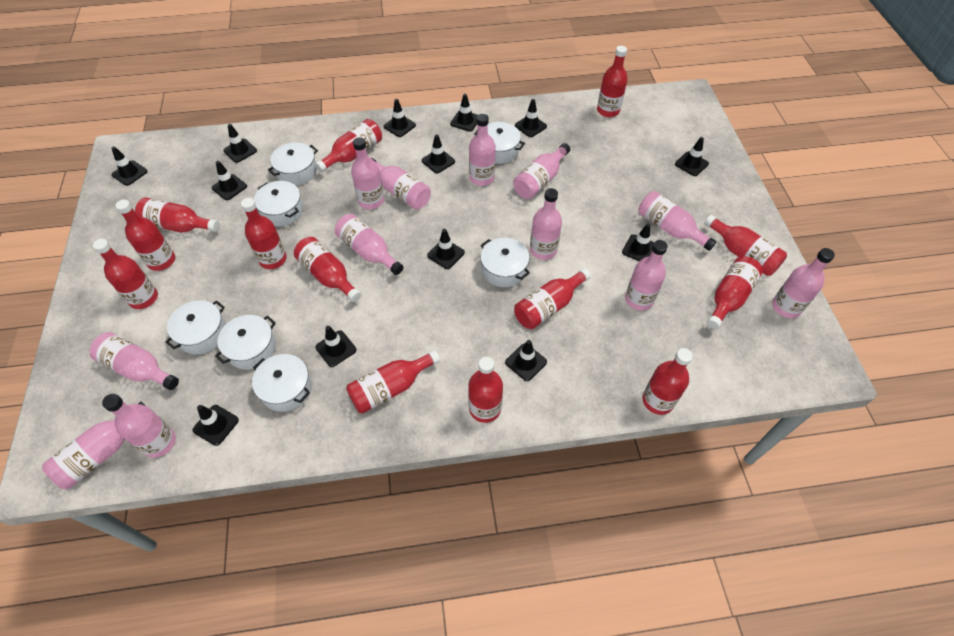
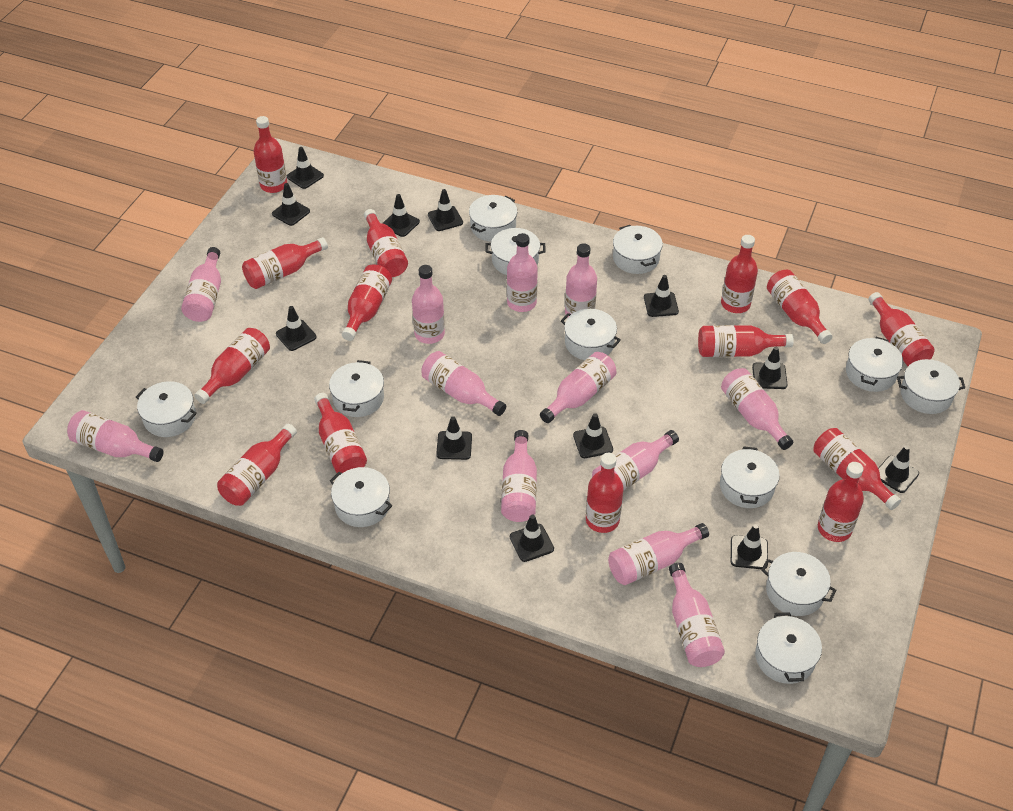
black traffic cone: [111,146,148,186] [193,405,239,446] [212,161,247,200] [223,124,257,163] [315,326,357,367] [384,99,416,137] [422,134,455,173] [427,229,465,269] [450,94,478,132] [505,340,547,381] [515,99,547,137] [622,224,654,261] [675,137,709,176] = 13 -> [272,183,310,226] [276,306,317,351] [287,147,324,189] [382,194,420,237] [428,189,463,231] [436,416,472,460] [510,515,554,562] [573,413,613,458] [644,275,679,317] [731,524,768,569] [752,347,788,389] [878,446,919,493] = 12
red bottle: [93,239,158,309] [115,199,175,271] [135,197,219,233] [241,198,287,269] [294,237,361,302] [315,119,382,172] [346,350,440,414] [468,357,503,423] [514,268,591,329] [597,46,628,117] [642,348,693,415] [704,215,787,276] [707,256,763,329] = 13 -> [194,328,270,404] [217,424,297,506] [242,237,328,289] [254,116,287,193] [314,393,367,473] [342,264,392,341] [364,209,408,277] [586,453,624,533] [698,325,794,357] [721,235,758,313] [767,270,833,344] [813,428,901,510] [818,462,864,542] [868,292,935,366] = 14
white pot: [165,300,226,354] [215,315,276,370] [252,354,312,412] [254,181,303,227] [268,142,318,186] [474,122,525,164] [480,238,530,287] = 7 -> [136,381,197,437] [329,360,384,417] [330,467,392,527] [469,195,517,242] [485,228,546,275] [561,309,621,360] [613,225,663,274] [720,447,780,508] [755,612,822,684] [761,552,837,616] [846,337,903,392] [897,359,965,414] = 12

